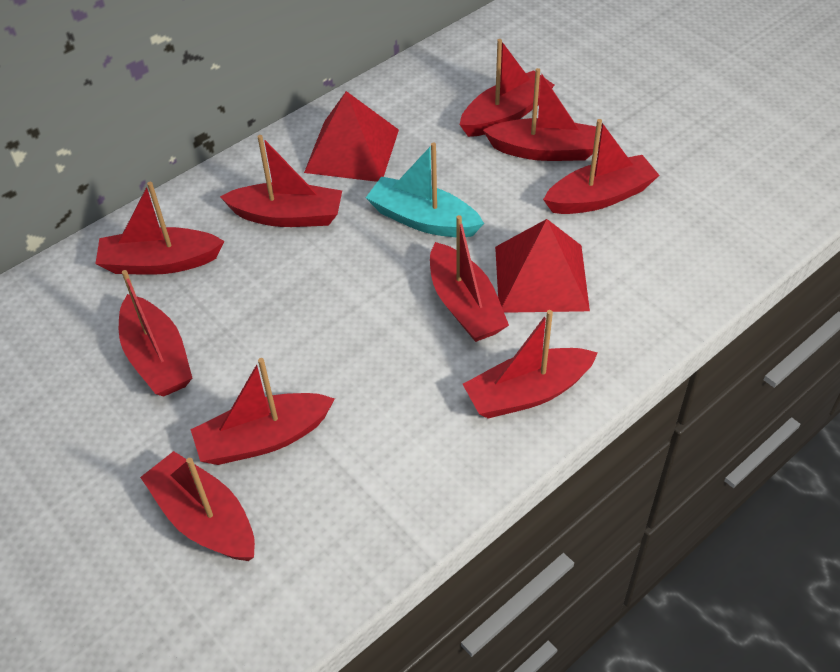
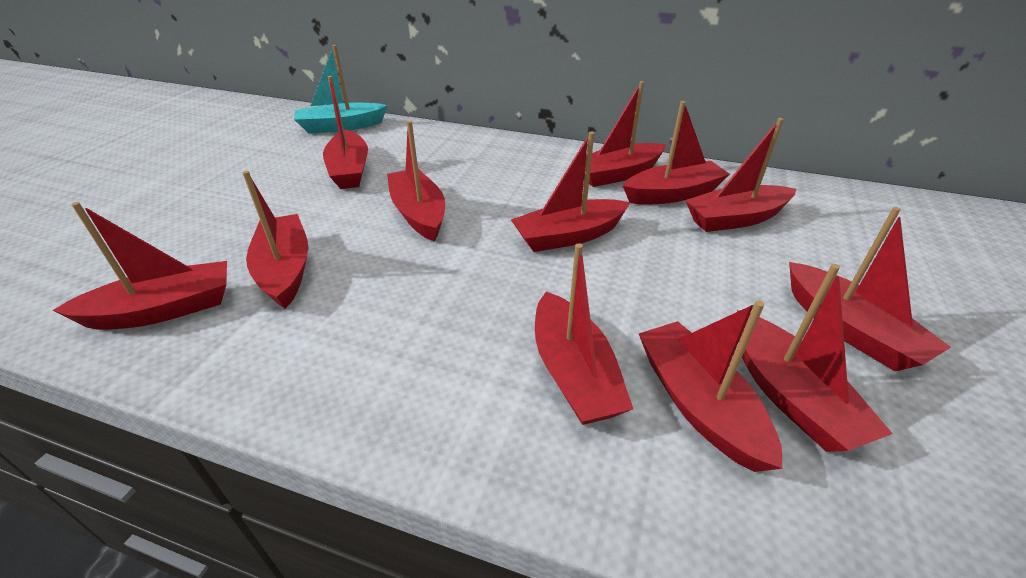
red boat: [95,182,224,275] [119,270,192,396] [140,451,255,561] [190,358,335,465] [220,135,342,227] [430,215,509,342] [460,39,554,137] [463,310,598,419] [483,68,599,161] [543,119,660,214] = 10 -> [53,202,227,330] [242,171,308,308] [323,76,368,189] [387,121,445,242] [511,132,630,252] [535,243,633,425] [584,81,666,187] [623,101,730,205] [638,300,783,472] [685,118,796,232] [737,264,893,452] [789,207,951,371] = 12
red pyramid: [304,91,399,182] [495,219,590,313] = 2 -> none = 0

